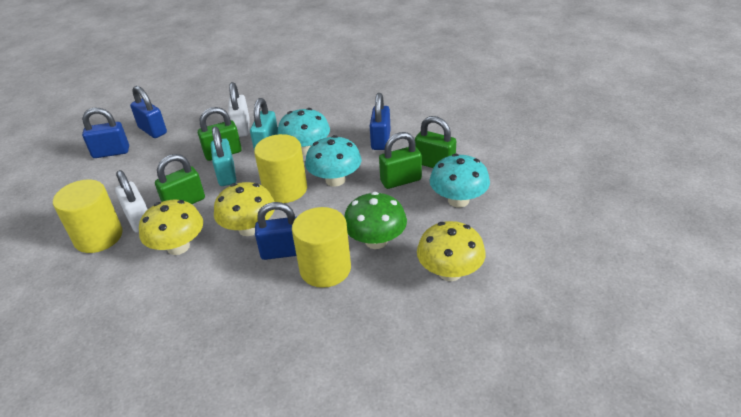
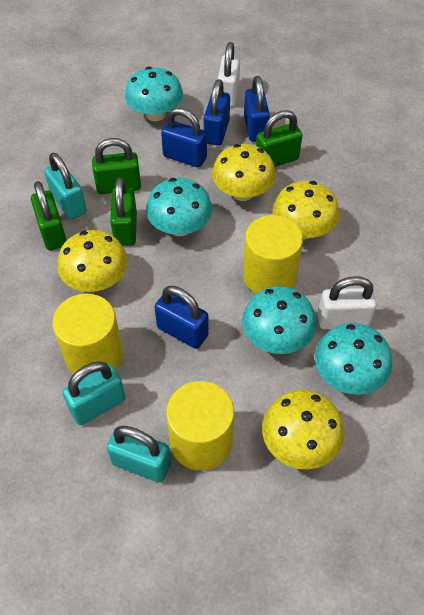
green mushroom: [344,192,407,249] = 1 -> none = 0
turquoise mushroom: [277,108,330,156] [305,135,361,187] [429,154,490,207] = 3 -> [125,67,183,121] [146,178,212,236] [242,286,317,354] [315,323,392,395] = 4
turquoise padlock: [211,126,236,186] [250,98,278,149] = 2 -> [44,153,87,220] [62,362,125,425] [107,426,171,483] = 3
yellow mushroom: [139,200,203,255] [214,182,275,236] [417,221,486,281] = 3 -> [57,230,128,292] [212,144,276,201] [262,390,344,469] [273,181,339,240] = 4

